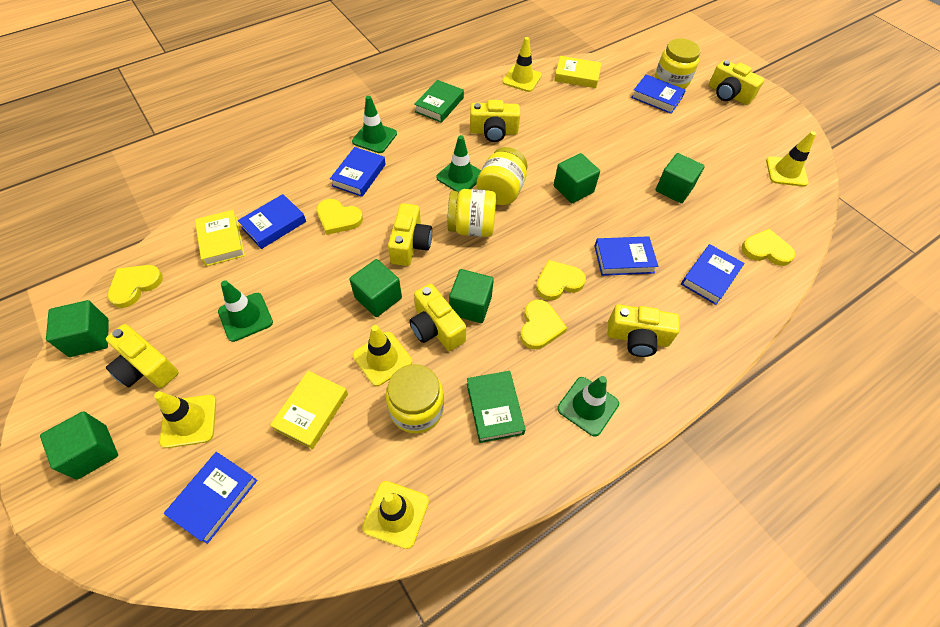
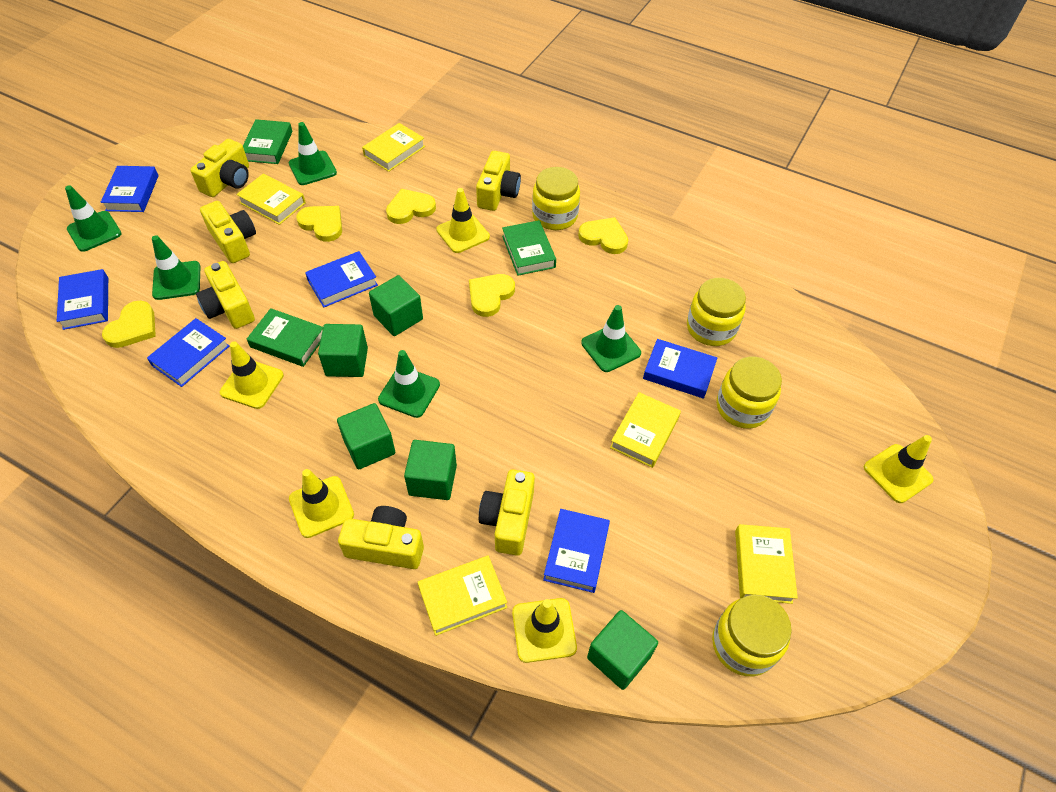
green book: [414,80,464,123] [467,371,526,443] = 2 -> [243,119,292,164] [247,308,323,367] [502,220,556,276] = 3
green cube: [40,411,118,480] [46,300,109,357] [349,259,402,317] [449,269,494,323] [554,153,600,203] [656,153,704,203] = 6 -> [318,324,368,377] [337,403,395,469] [369,275,423,336] [404,440,457,500] [587,610,658,690] = 5
green traffic cone: [218,280,273,342] [352,96,397,153] [436,135,481,192] [557,376,619,437] = 4 -> [65,185,122,252] [152,235,200,300] [289,122,337,185] [378,350,440,418] [581,305,641,372] = 5
yellow book: [195,210,245,266] [270,371,348,449] [554,56,601,88] = 3 -> [236,173,306,225] [362,123,425,172] [418,556,507,636] [610,392,681,468] [735,524,798,604] = 5

